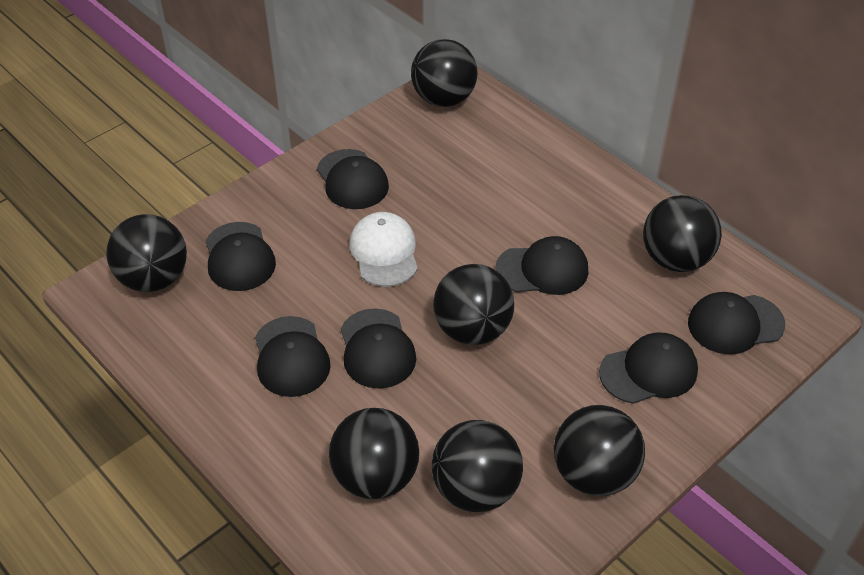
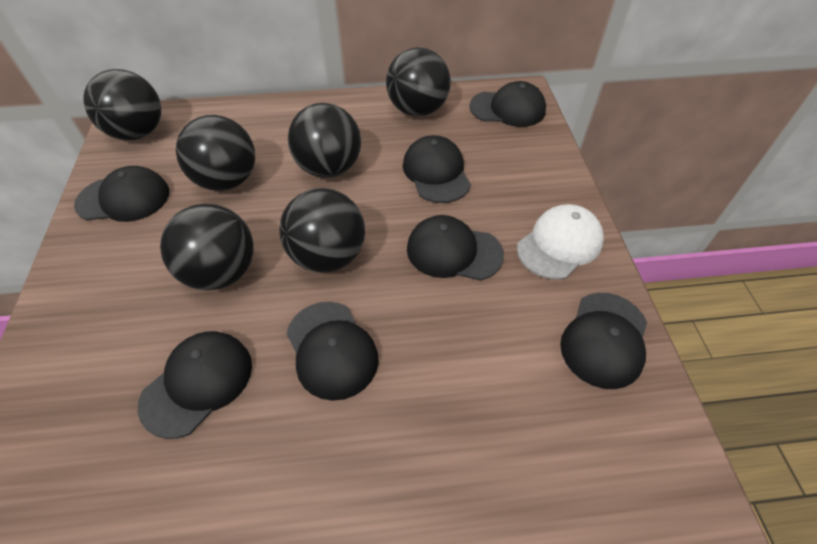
black ball: [106,214,187,292] [329,408,419,499] [411,39,478,107] [432,420,523,512] [433,264,514,345] [554,405,645,496] [643,195,722,272] = 7 -> [83,69,161,140] [160,203,254,291] [176,115,255,191] [279,188,365,273] [288,103,361,178] [386,47,451,116] = 6

